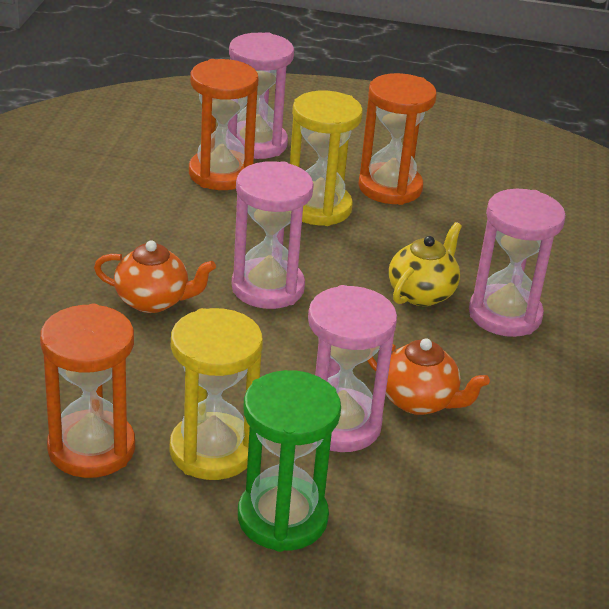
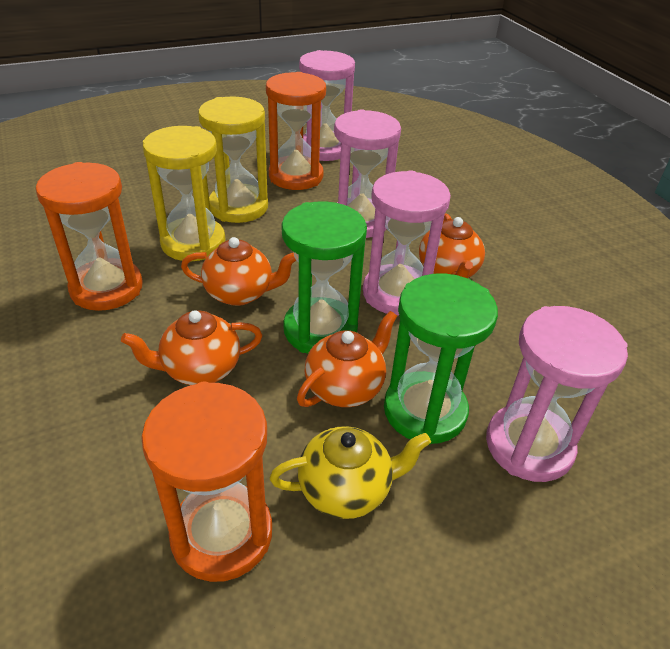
green hourglass: [238,370,341,552] = 1 -> [282,201,367,354] [384,273,498,445] = 2
orange teapot: [94,241,216,313] [367,338,490,415] = 2 -> [121,310,263,385] [181,237,297,306] [297,311,397,407] [419,214,485,278] = 4

